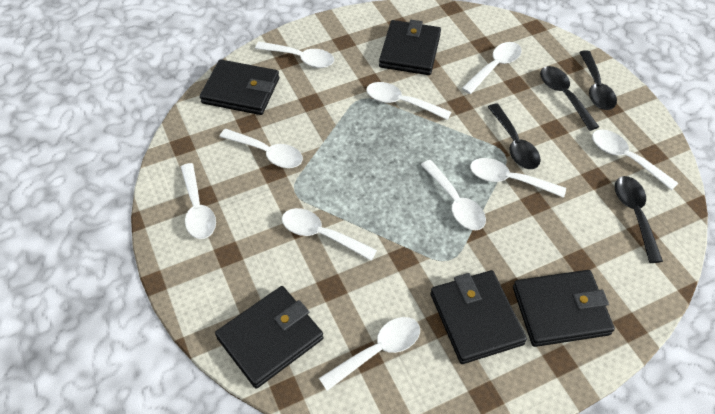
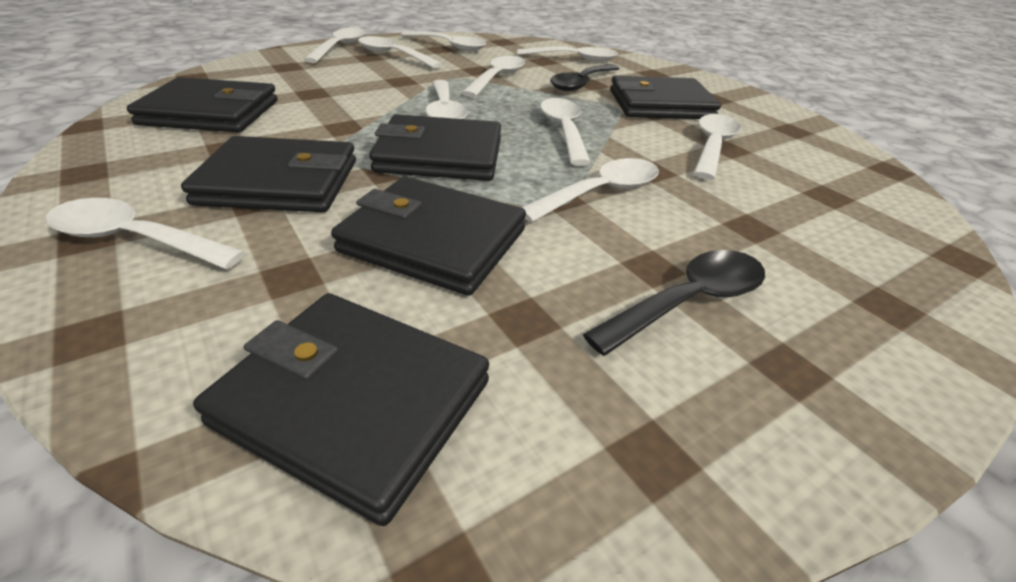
black spoon: [488,104,541,169] [540,66,599,131] [579,50,617,110] [615,176,663,263] = 4 -> [550,64,620,91] [583,250,765,356] = 2
black wallet: [200,60,279,115] [215,286,323,389] [379,20,441,75] [430,270,527,364] [513,270,615,347] = 5 -> [127,77,278,132] [181,136,356,212] [193,293,489,526] [331,177,526,296] [369,114,501,181] [610,76,721,119] = 6

